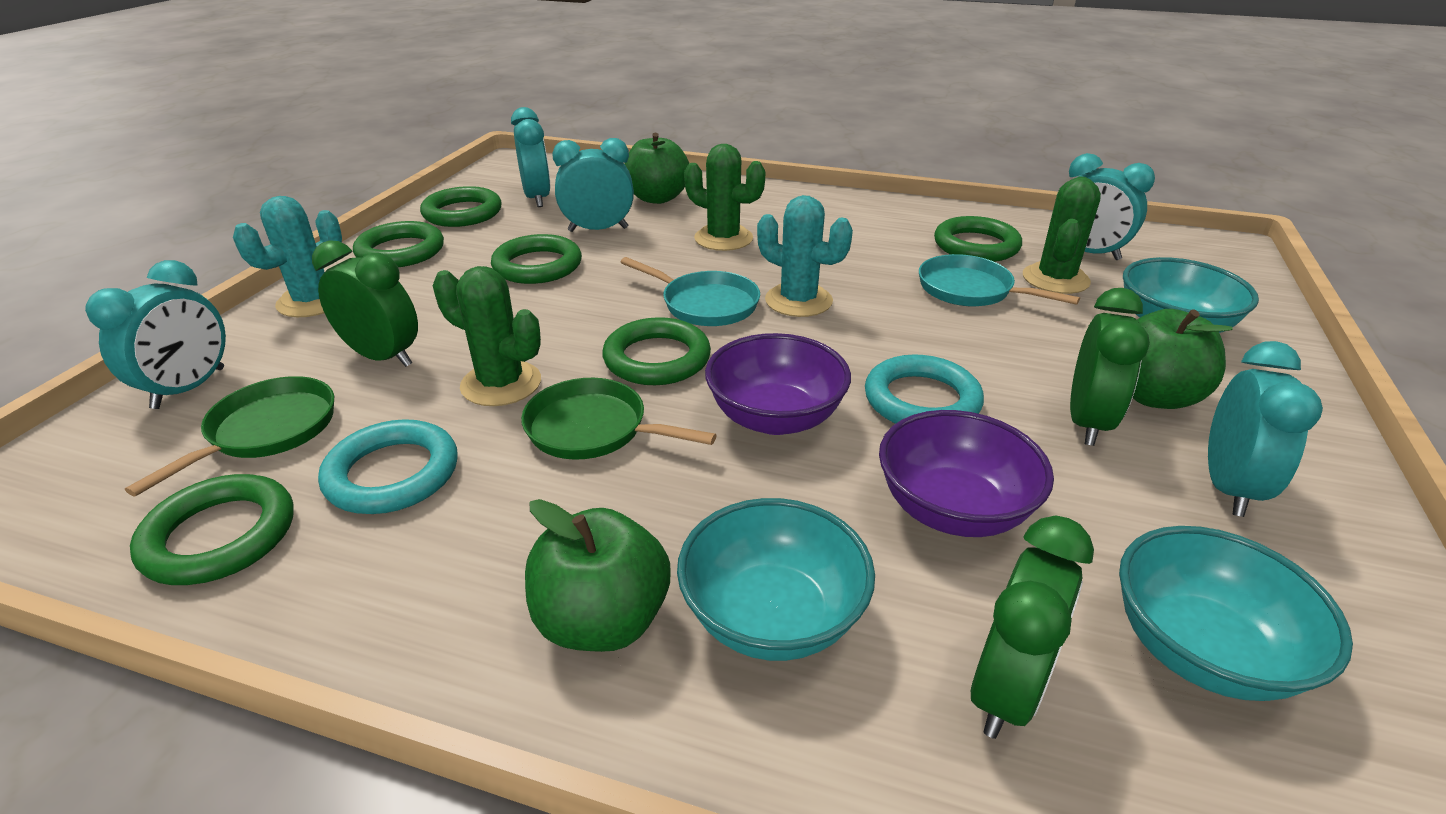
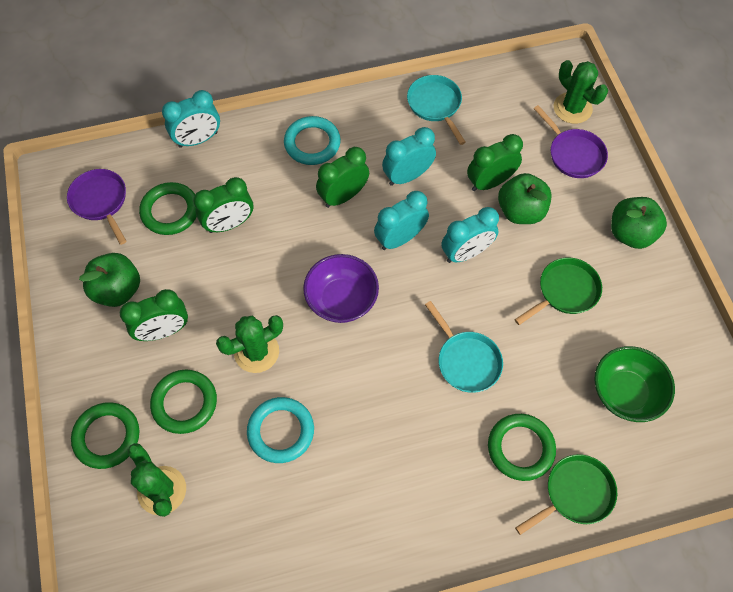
green bowl: none = 0 -> [594,346,675,422] = 1
green clock: [312,240,418,367] [971,516,1094,739] [1070,288,1150,446] = 3 -> [120,289,188,341] [193,177,253,233] [316,147,369,208] [467,134,523,191] = 4
green ring: [130,474,294,585] [353,221,444,267] [420,186,502,227] [491,234,582,284] [602,317,711,385] [934,216,1022,262] = 6 -> [71,402,139,469] [139,182,197,235] [150,370,217,434] [488,414,556,481] = 4
purple bowl: [705,333,851,435] [879,410,1054,537] = 2 -> [303,254,379,323] = 1
purple pan: none = 0 -> [67,169,127,245] [534,105,608,178] = 2
turquoise bowl: [677,498,875,661] [1119,526,1353,701] [1123,257,1259,333] = 3 -> none = 0
turquoise cactus: [233,196,342,317] [757,195,853,317] = 2 -> none = 0
turquoise clock: [85,260,226,409] [511,107,550,207] [552,138,634,232] [1069,153,1155,260] [1208,341,1323,517] = 5 -> [162,90,220,148] [374,191,429,250] [382,127,436,186] [441,207,499,263] = 4

